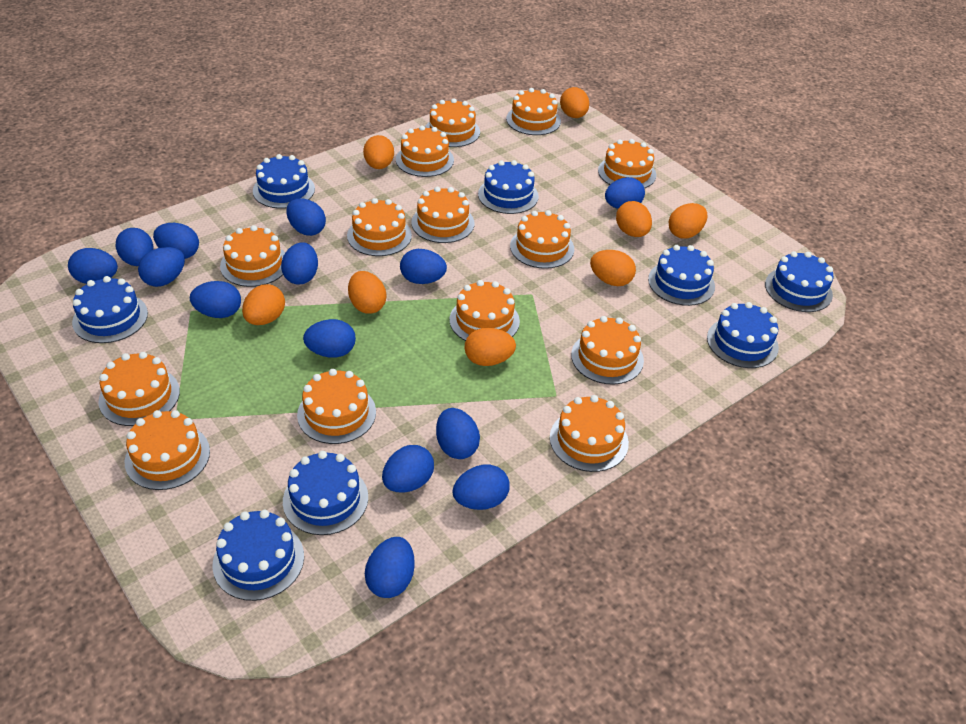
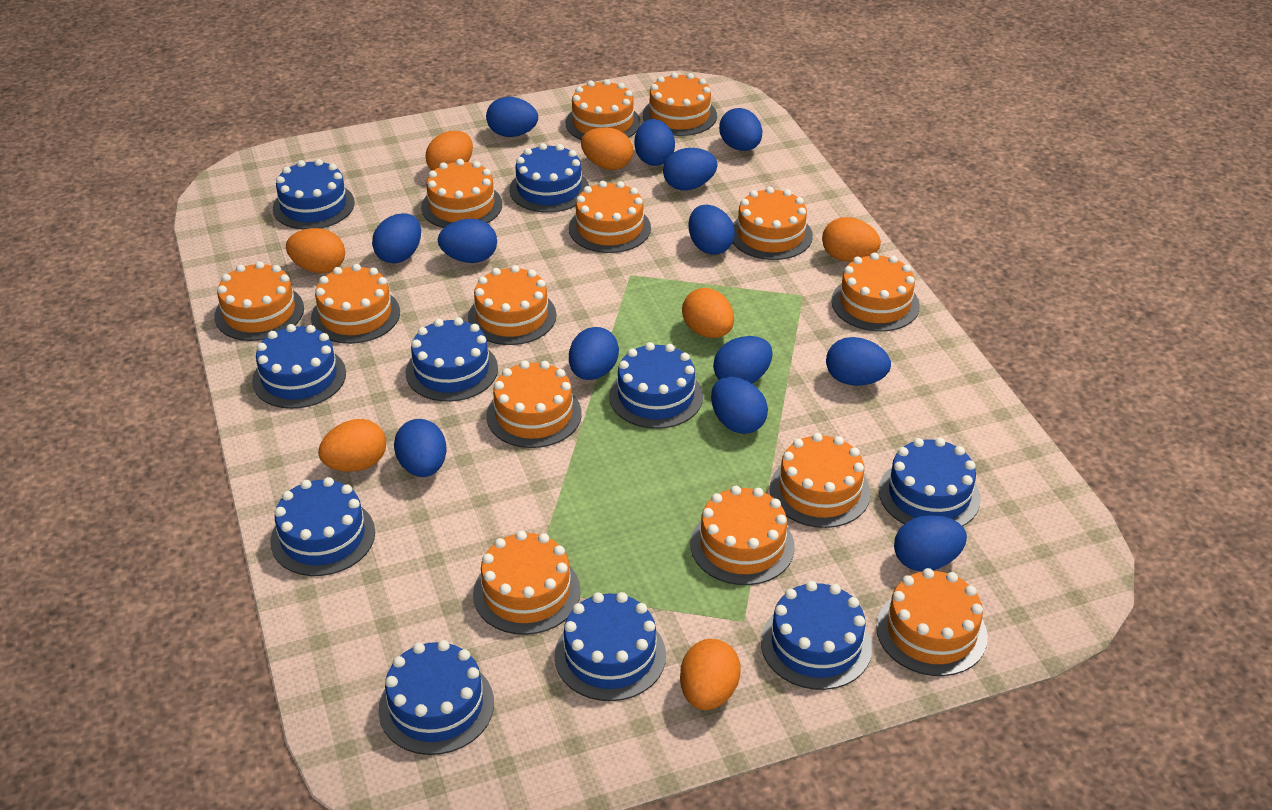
blue cake: [72,276,148,343] [212,510,304,601] [253,154,315,209] [283,451,368,535] [478,160,539,214] [648,245,715,306] [707,302,779,368] [765,251,833,312] = 8 -> [252,324,346,409] [270,477,375,576] [273,159,355,230] [379,640,494,755] [405,317,498,402] [509,143,589,213] [554,592,666,701] [609,342,703,429] [761,581,872,690] [879,438,981,526] = 10
blue egg: [68,248,118,284] [116,228,154,266] [138,247,185,287] [153,223,199,259] [190,281,241,318] [281,242,318,284] [286,199,326,236] [303,319,356,358] [365,537,415,598] [382,445,434,492] [400,249,447,284] [436,408,480,459] [452,464,510,510] [605,177,645,209] = 14 -> [372,213,421,264] [394,419,446,477] [438,219,497,263] [486,97,538,137] [569,327,619,380] [634,119,675,166] [663,148,718,190] [688,204,735,255] [711,377,768,434] [713,336,773,384] [719,108,762,151] [826,337,891,386] [894,515,967,572] = 13
orange egg: [242,284,285,325] [348,271,386,314] [363,135,394,169] [464,328,516,366] [560,87,589,118] [590,250,636,286] [616,201,652,237] [669,203,707,239] = 8 -> [286,228,345,273] [318,419,386,472] [426,131,473,171] [581,127,633,170] [680,639,741,710] [682,288,734,338] [822,217,881,262] = 7

